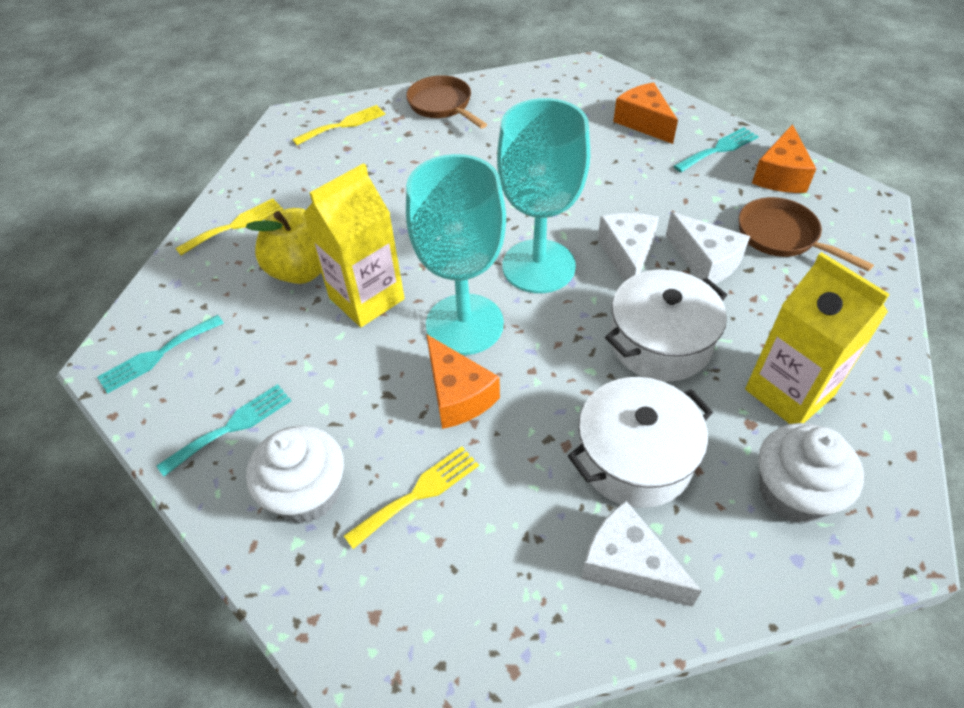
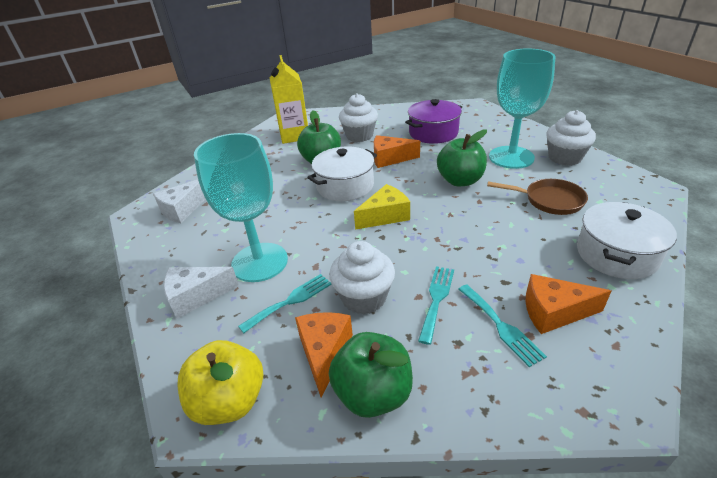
brown pan: [406,75,487,129] [739,197,874,272] = 2 -> [487,179,588,215] = 1
green apple: none = 0 -> [297,110,341,164] [329,332,413,418] [437,129,487,186] = 3
purple pot: none = 0 -> [405,99,462,144] = 1
white cheese: [581,501,702,607] [598,213,659,282] [666,212,750,284] = 3 -> [153,180,205,223] [164,267,239,319] = 2
white cupcake: [246,426,344,523] [758,423,864,523] = 2 -> [329,241,395,314] [339,93,378,142] [546,110,596,166] = 3
yellow carton: [303,163,405,327] [745,252,890,424] = 2 -> [270,55,308,144] = 1
yellow cheese: none = 0 -> [354,184,410,230] = 1
yellow fork: [175,198,283,255] [292,105,385,145] [344,446,479,549] = 3 -> none = 0

